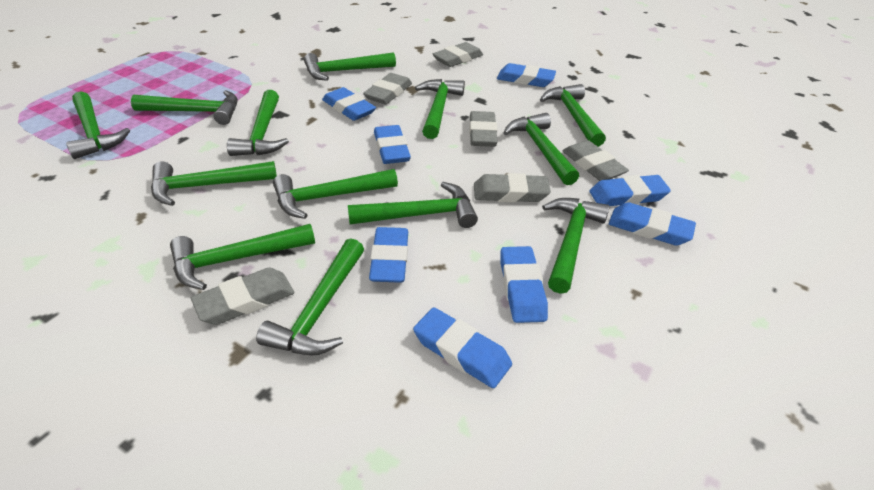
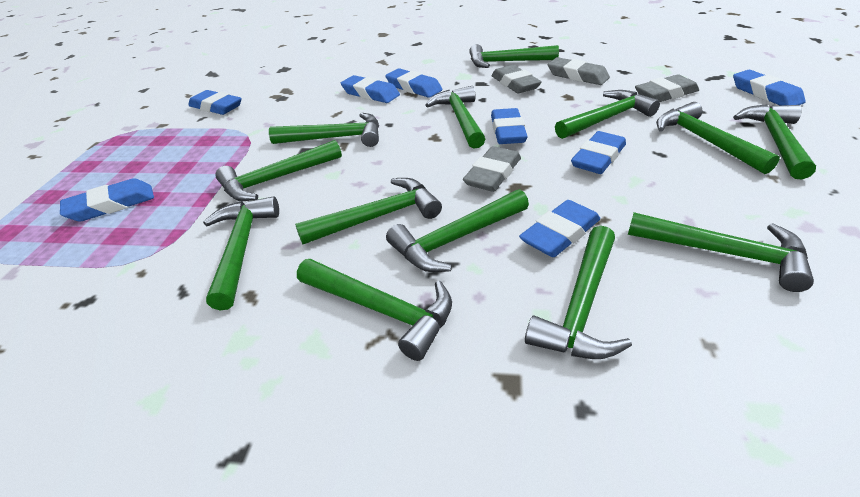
grey eraser: [191,268,294,325] [363,73,412,105] [433,42,483,67] [469,111,498,147] [474,173,551,202] [563,140,629,181] = 6 -> [463,146,521,192] [492,65,542,93] [548,57,610,85] [635,74,699,102] = 4

